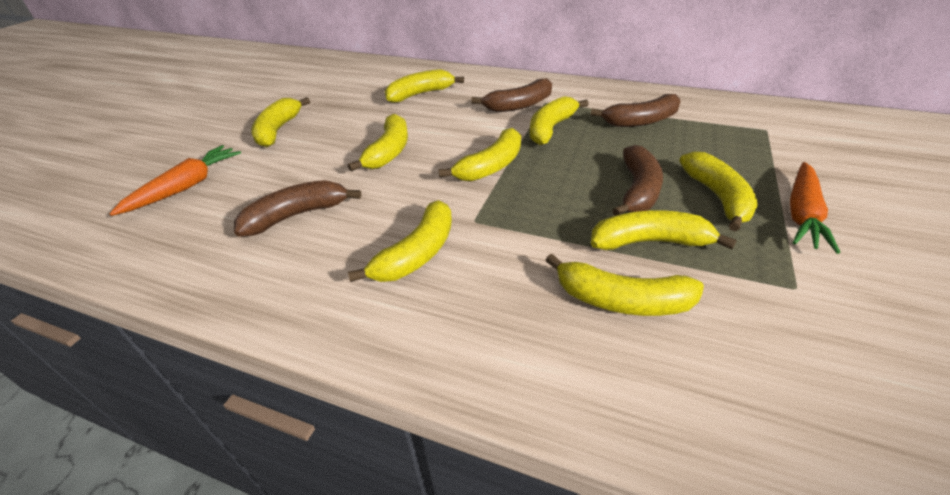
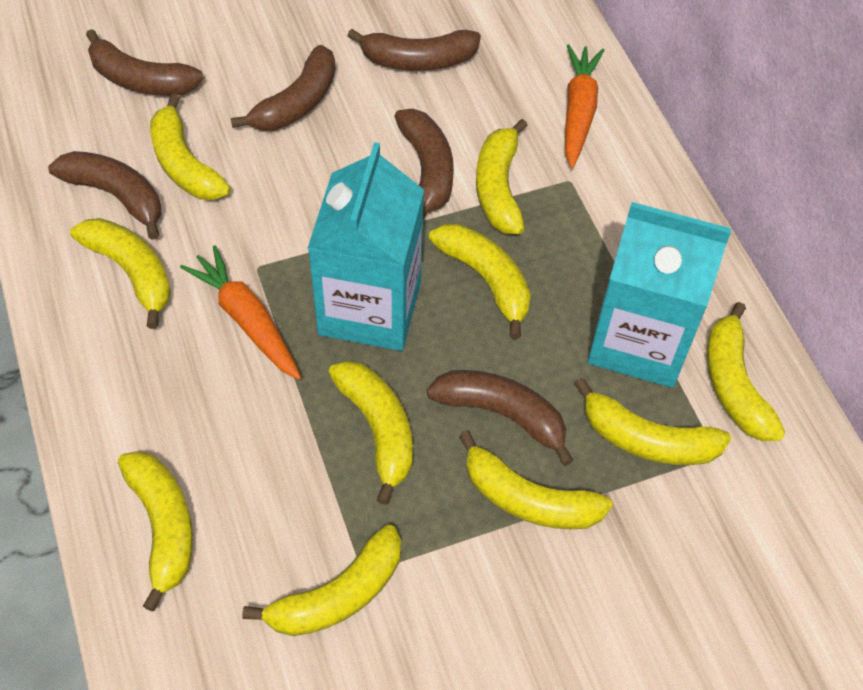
brown banana: [234,180,361,237] [471,78,552,112] [591,94,680,127] [612,145,663,216] = 4 -> [48,151,162,240] [86,29,204,96] [231,45,336,131] [347,29,481,71] [394,109,454,219] [427,370,574,466] = 6
turquoise carton: none = 0 -> [308,142,424,351] [588,202,732,388] = 2
yellow banana: [251,97,310,147] [348,114,408,172] [348,200,452,282] [385,69,464,103] [438,128,521,181] [530,96,589,145] [545,254,704,316] [591,210,737,250] [679,152,758,232] = 9 -> [70,218,171,329] [118,451,193,612] [150,94,231,200] [242,525,401,636] [328,360,413,505] [429,224,531,339] [459,431,612,529] [476,119,528,234] [575,379,731,465] [707,302,785,441] = 10

